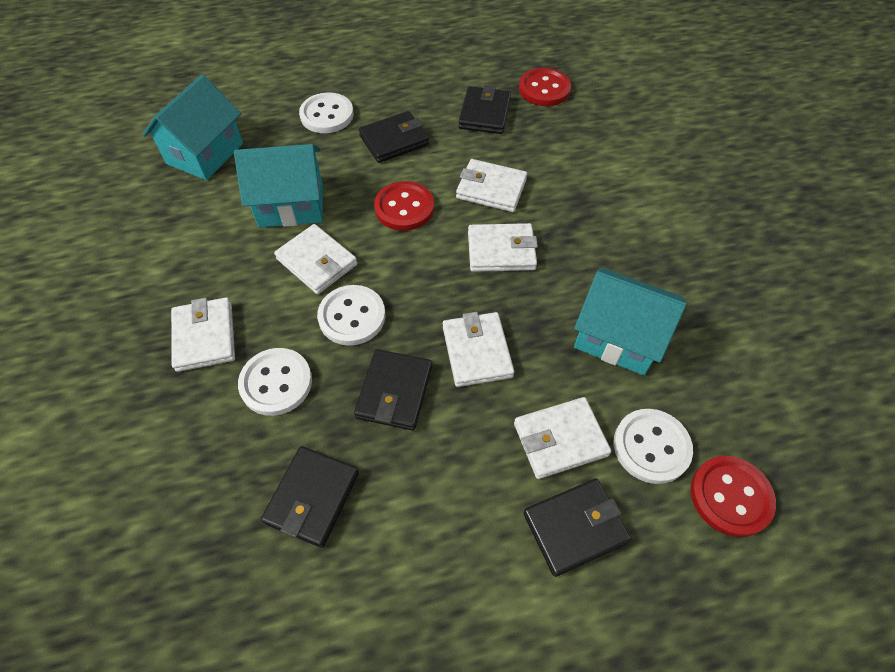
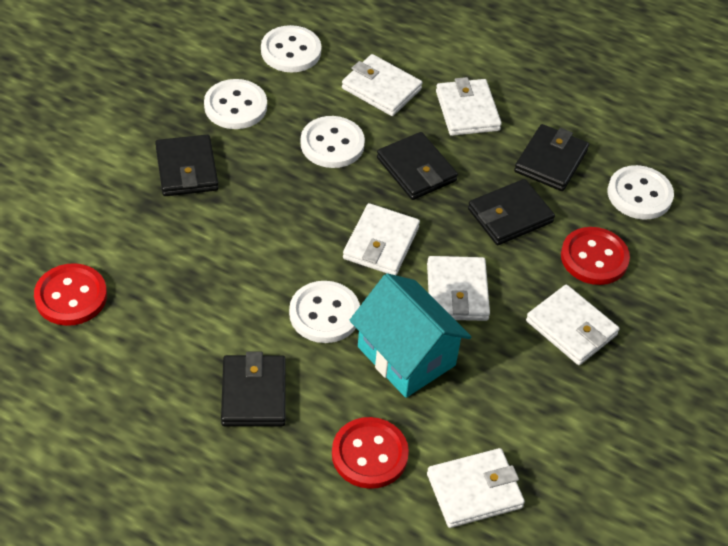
turquoise house: [142,75,243,180] [234,144,323,228] [574,268,686,375] = 3 -> [350,273,472,398] = 1
white button: [238,348,312,416] [299,92,354,133] [317,285,385,346] [613,409,693,484] = 4 -> [204,79,267,129] [261,25,321,72] [289,281,360,343] [301,116,365,168] [608,165,674,220] = 5

